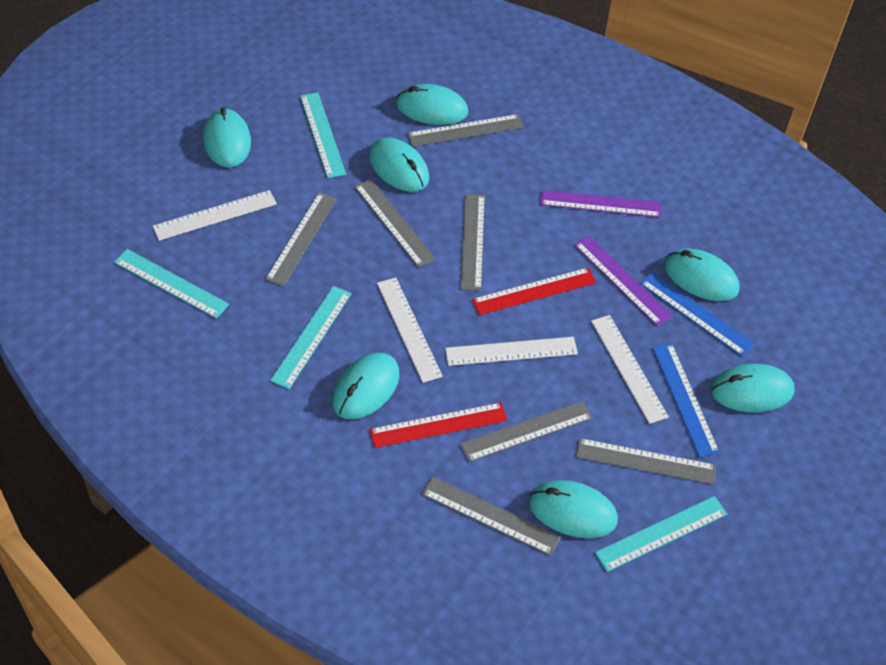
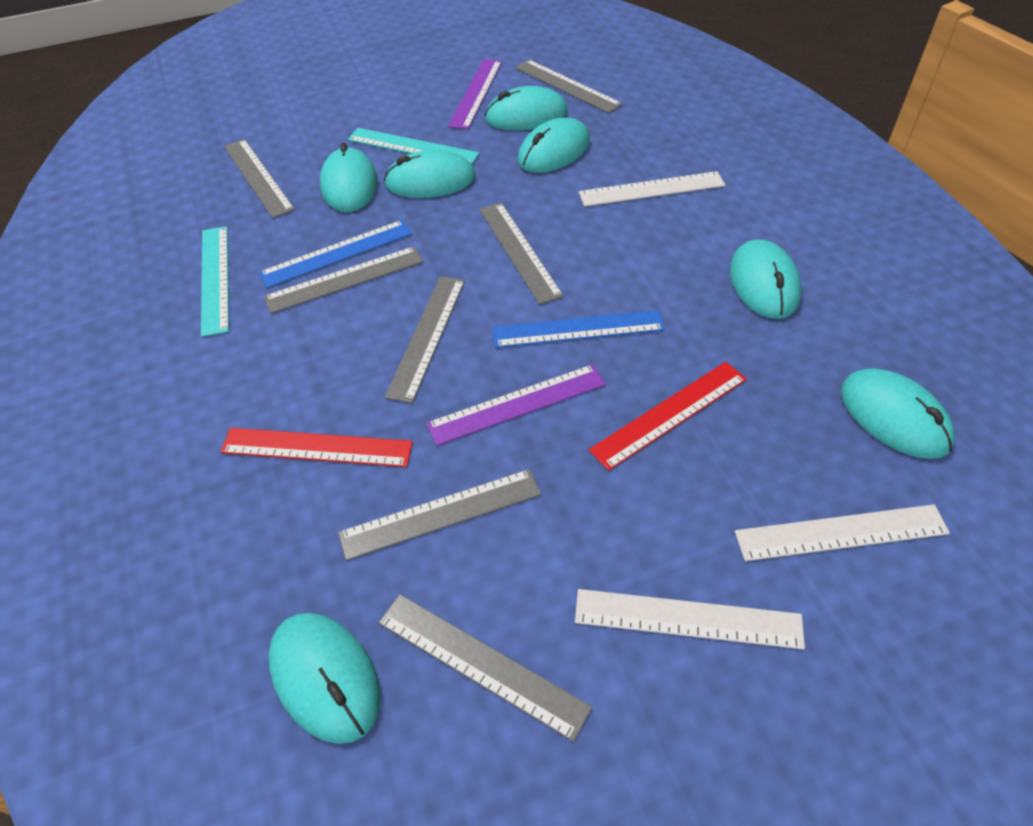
turquoise ruler: [114,249,229,319] [270,286,352,389] [300,92,346,178] [595,496,727,572] = 4 -> [201,226,229,337] [348,128,480,164] = 2
white ruler: [153,190,277,241] [377,278,443,383] [445,337,578,366] [591,315,669,424] = 4 -> [575,589,805,650] [579,171,725,207] [735,504,950,561] = 3

